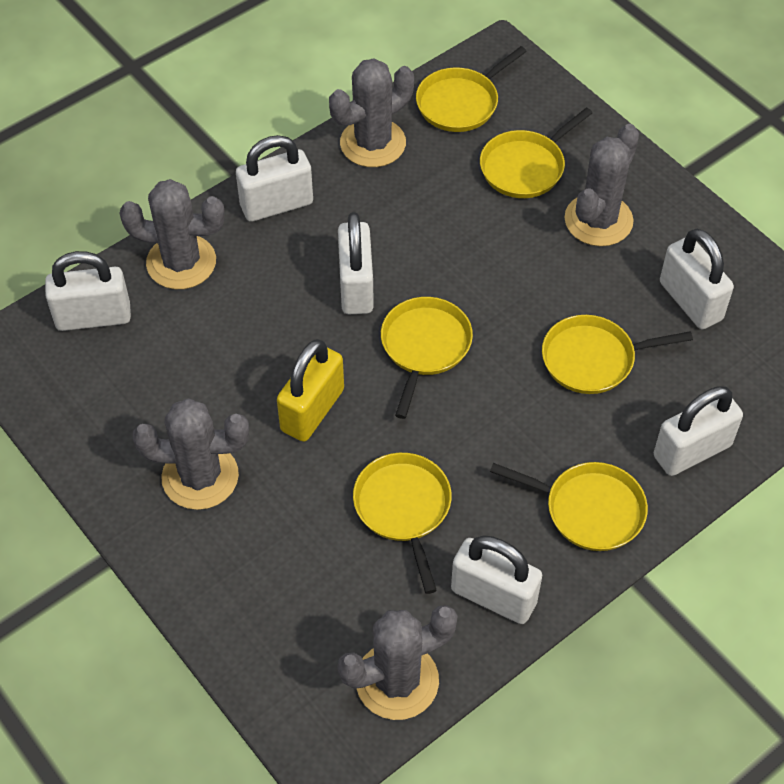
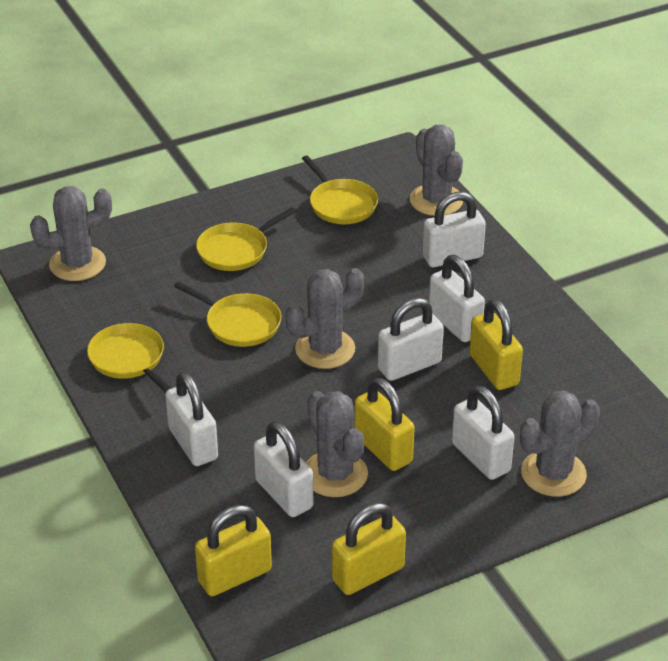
yellow padlock: [277,339,344,442] = 1 -> [195,505,272,596] [332,503,406,595] [354,378,415,471] [469,299,523,390] = 4
yellow pan: [353,453,452,594] [381,297,473,419] [416,46,527,132] [480,107,592,198] [490,462,648,551] [542,315,693,394] = 6 -> [87,323,172,393] [174,281,281,347] [196,207,296,271] [302,155,378,224] = 4

